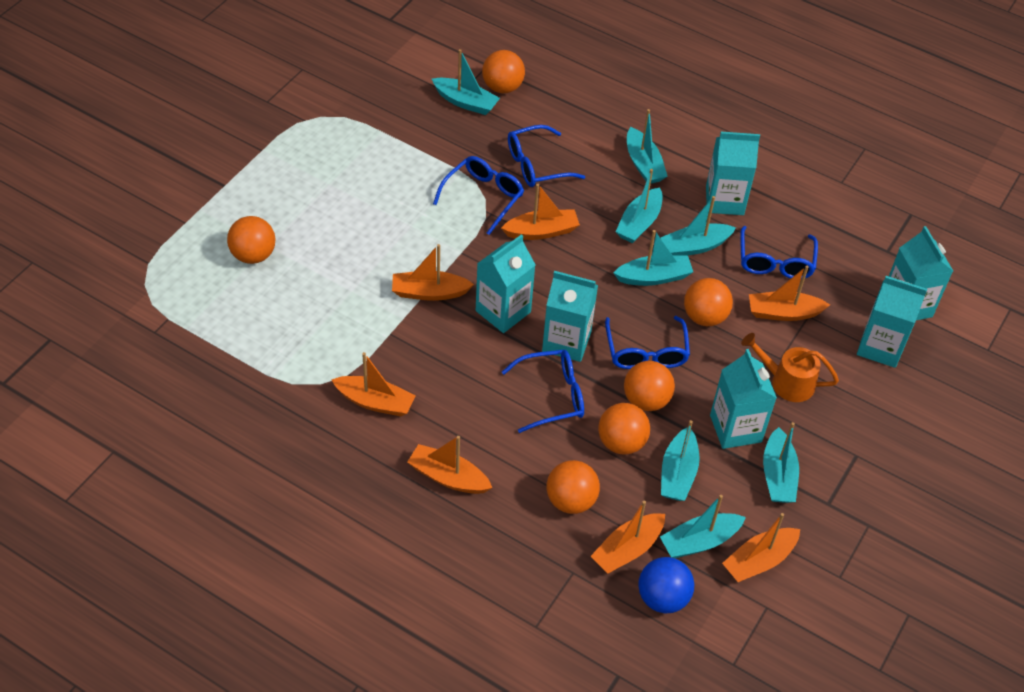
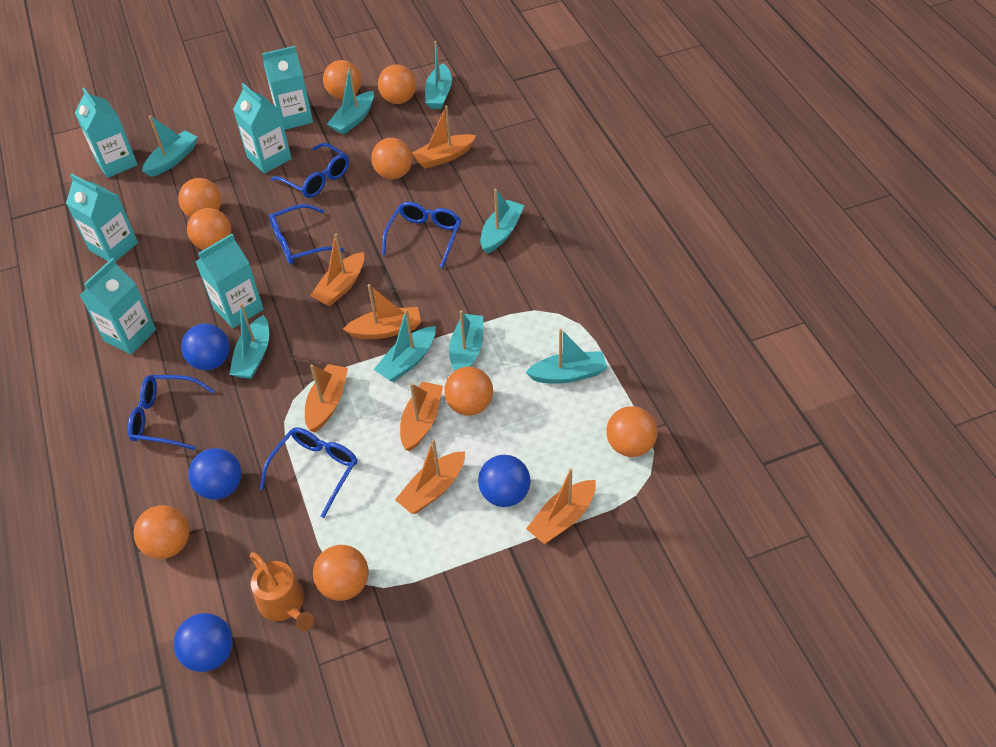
blue ball: [638,557,694,613] = 1 -> [174,613,233,672] [181,323,230,371] [188,448,242,500] [478,455,531,507] = 4
orange ball: [227,216,275,264] [482,50,525,93] [547,460,600,514] [598,403,650,455] [624,361,675,411] [684,278,733,326] = 6 -> [134,505,190,559] [178,178,222,217] [187,208,231,250] [313,545,368,601] [323,60,361,99] [371,138,412,179] [378,64,416,104] [444,367,493,416] [606,406,658,457] = 9

